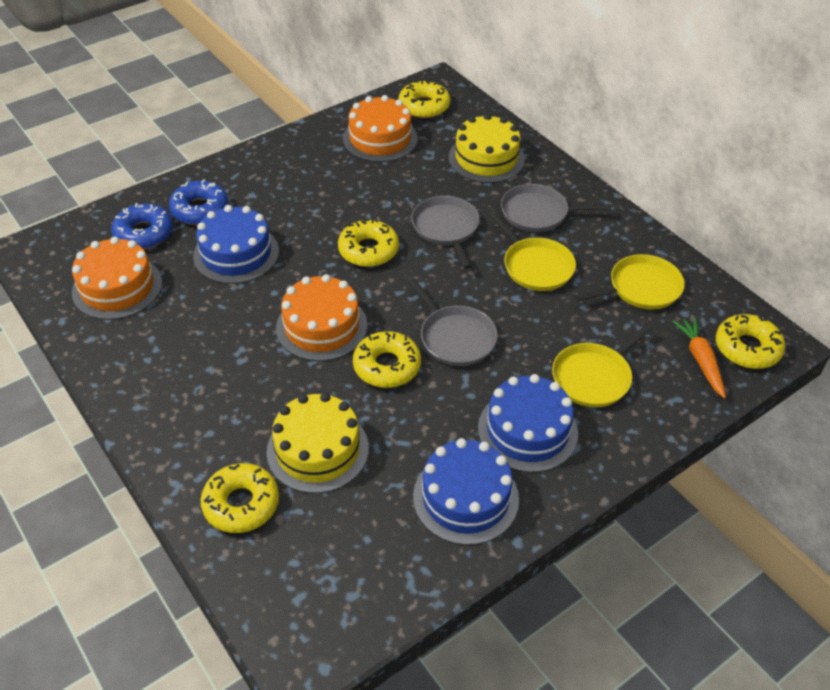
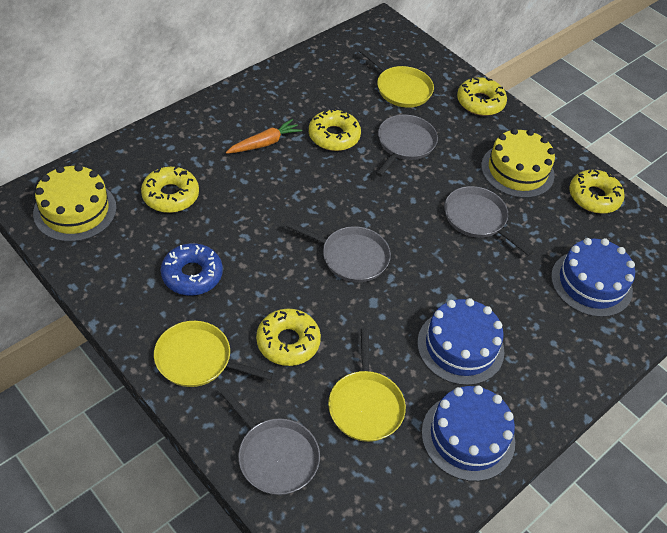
blue donut: [111,203,173,249] [169,179,229,225] = 2 -> [161,243,223,295] = 1
grey pan: [407,278,498,366] [411,196,480,269] [501,184,611,232] = 3 -> [220,388,320,495] [286,222,391,282] [376,115,438,177] [444,186,533,256] = 4
orange cake: [72,237,162,320] [276,274,367,361] [343,95,418,162] = 3 -> none = 0

